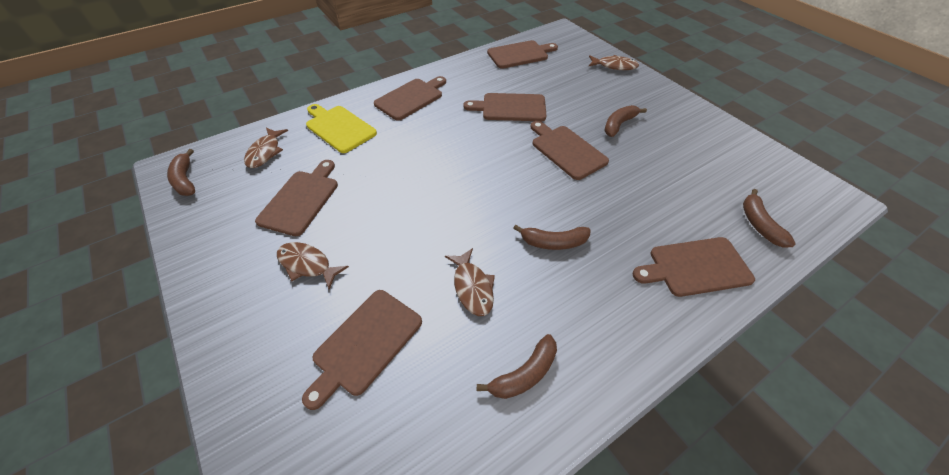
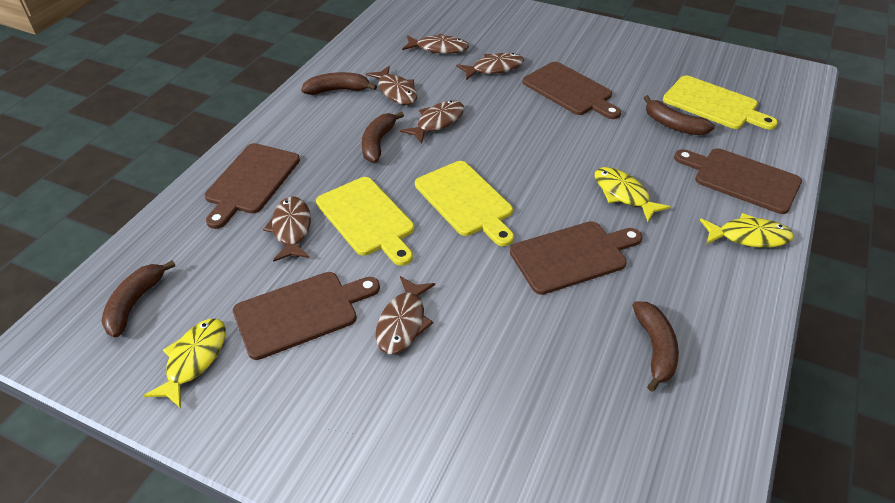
brown cutting board: [255,160,338,236] [302,290,422,410] [374,76,446,120] [463,93,547,121] [487,40,558,69] [531,121,609,180] [633,237,755,297] = 7 -> [205,143,300,229] [233,272,380,360] [510,221,642,295] [523,62,621,119] [674,148,802,214] = 5
brown fish: [244,128,288,168] [277,242,349,289] [445,248,495,316] [589,55,639,70] = 4 -> [263,196,311,262] [366,66,417,105] [376,276,435,354] [400,100,464,144] [402,34,469,54] [456,53,524,80] = 6
yellow cutting board: [306,104,377,153] = 1 -> [316,177,414,266] [415,161,514,246] [663,76,778,130] = 3
yellow fish: none = 0 -> [143,319,226,408] [595,167,671,222] [700,213,793,248] = 3

